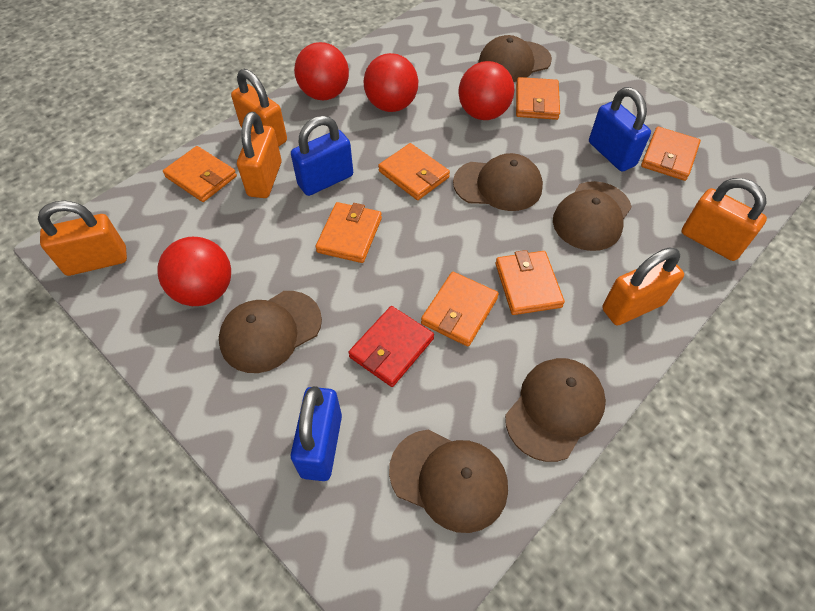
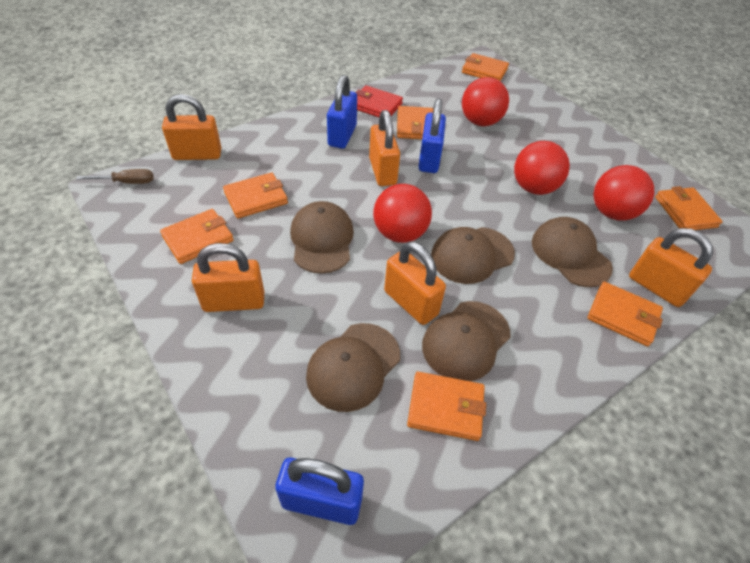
brown cap: [219,291,322,373] [389,429,508,533] [453,153,543,211] [478,35,552,82] [505,358,606,462] [553,181,632,251] = 6 -> [290,201,354,273] [306,323,400,412] [422,301,511,381] [431,227,515,284] [532,217,613,287] = 5
brown screwdriver: none = 0 -> [76,169,153,184] = 1

